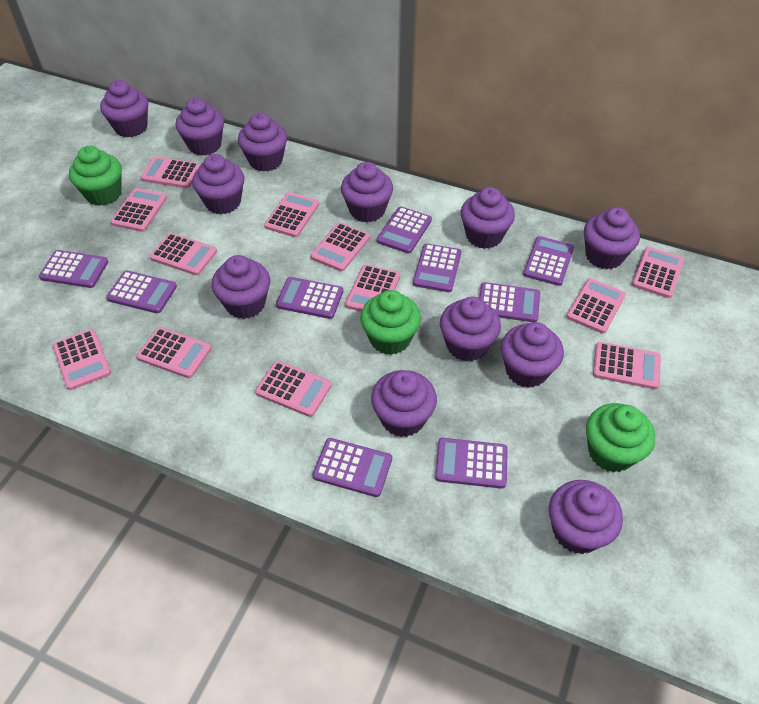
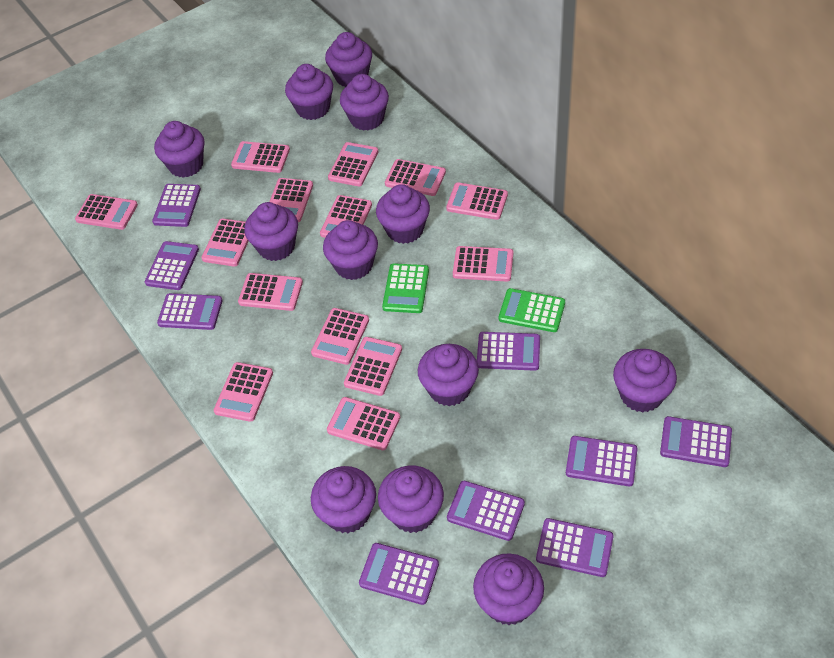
green calculator: none = 0 -> [382,263,429,313] [499,288,565,332] = 2
green cupcake: [69,146,122,206] [360,290,421,355] [586,403,655,472] = 3 -> none = 0
pink calculator: [53,329,111,390] [111,188,167,232] [137,327,212,378] [141,156,200,188] [150,233,217,275] [255,361,331,417] [264,192,319,237] [311,222,370,271] [345,264,400,312] [567,278,626,334] [593,342,661,389] [632,247,684,298] = 12 -> [75,194,138,230] [201,219,249,267] [214,362,273,422] [231,141,290,173] [238,273,303,311] [269,178,313,222] [311,308,369,365] [320,195,372,238] [327,397,400,450] [328,142,378,186] [344,337,402,396] [385,159,446,196] [446,182,508,220] [453,246,513,282] = 14

